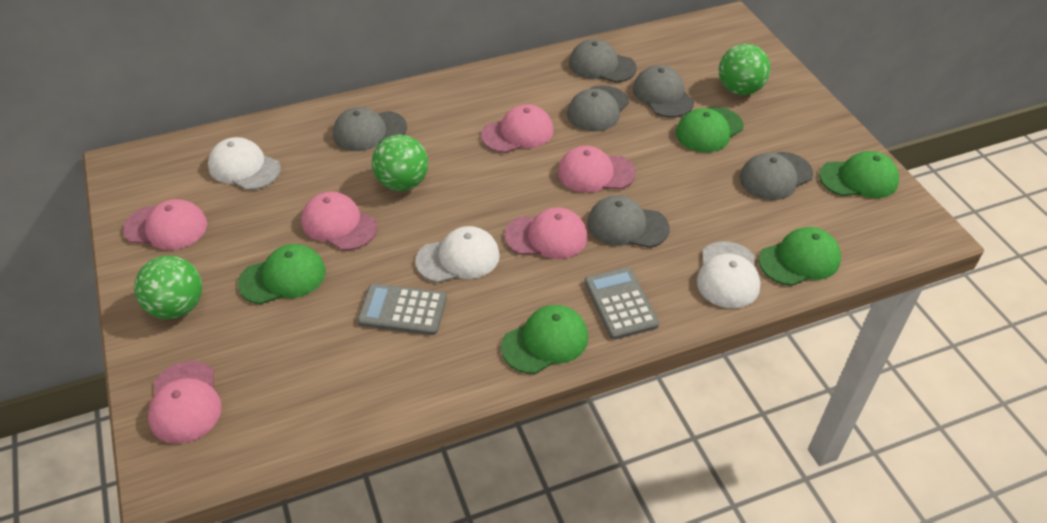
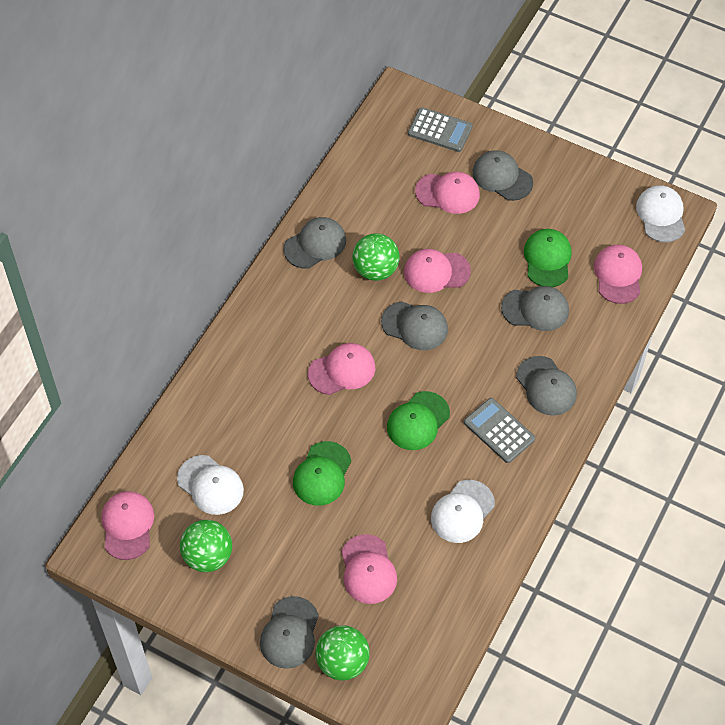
green cap: [238,244,326,304] [501,305,588,374] [676,107,744,152] [759,227,841,286] [819,151,899,198] = 5 -> [293,441,351,506] [387,391,450,450] [524,229,572,287] = 3

